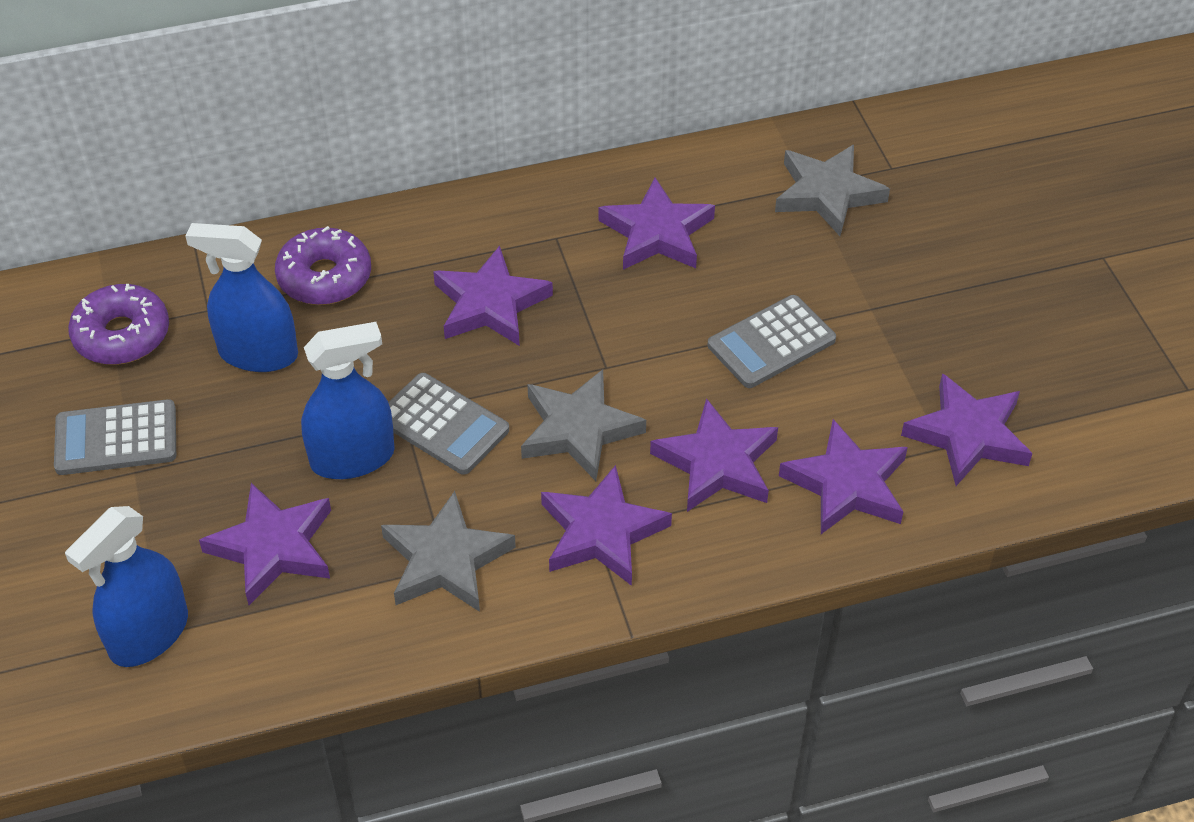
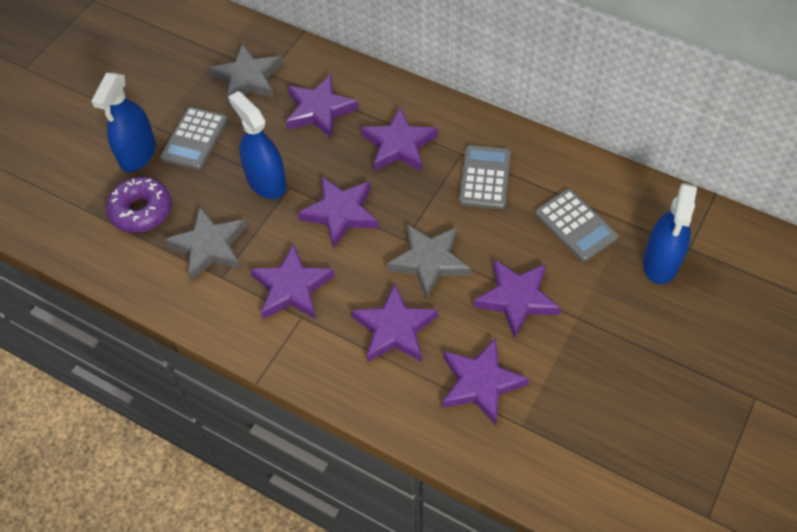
purple donut: [68,284,169,365] [275,226,371,305] = 2 -> [106,177,172,233] = 1

